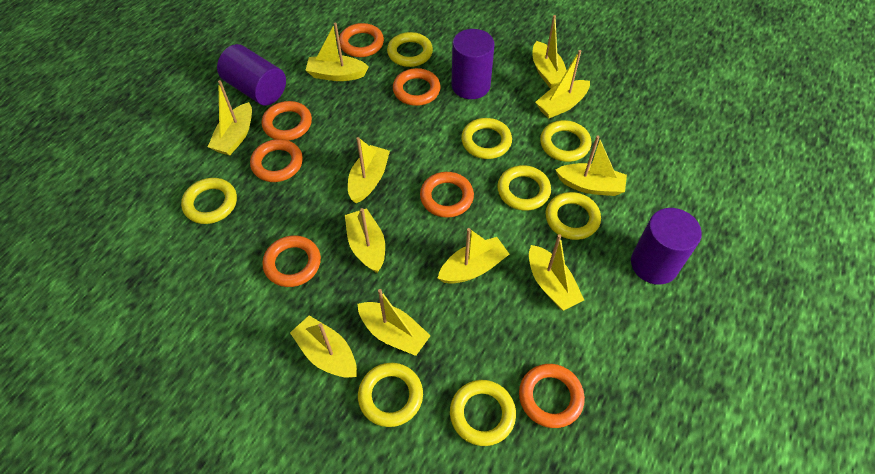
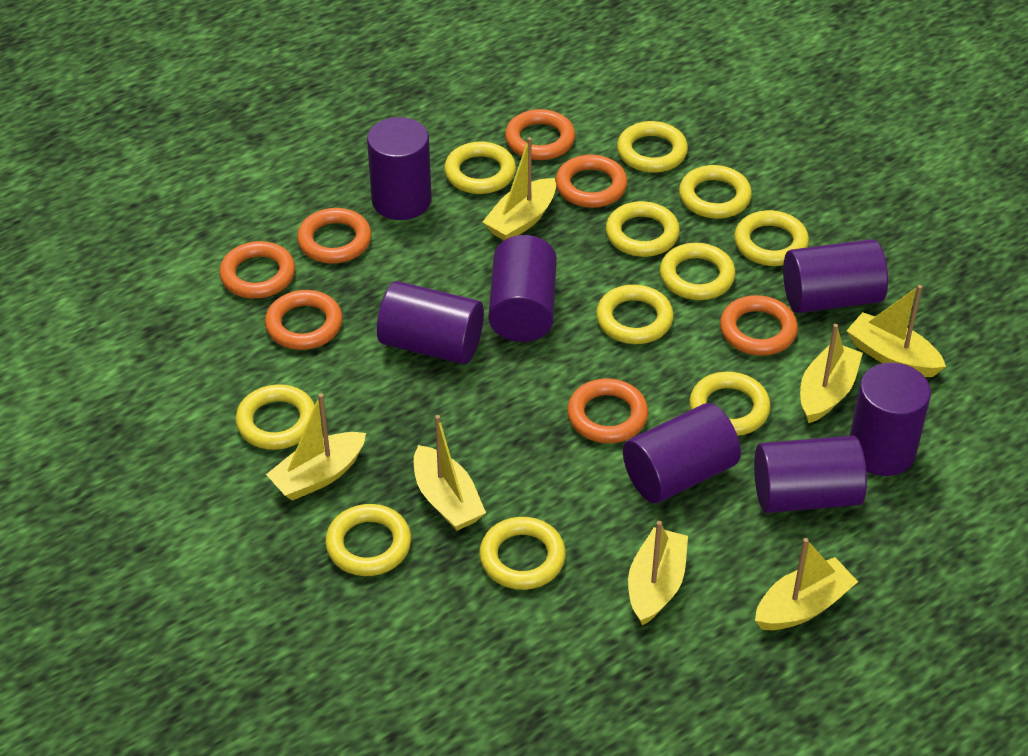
purple cylinder: [217,44,286,105] [451,29,495,99] [631,208,702,285] = 3 -> [367,117,432,220] [377,281,484,364] [489,235,557,342] [623,403,741,504] [754,436,867,513] [783,239,888,313] [850,363,931,476] = 7
yellow boat: [208,80,252,156] [290,316,357,378] [305,22,369,81] [345,208,385,273] [348,137,390,203] [357,289,431,356] [438,228,509,284] [529,234,584,311] [533,15,567,89] [535,50,590,118] [556,136,627,196] = 11 -> [266,393,366,501] [414,415,486,531] [483,137,556,240] [628,521,688,625] [755,538,858,630] [800,324,863,423] [847,285,946,377] = 7
yellow ring: [181,178,237,224] [358,363,423,427] [387,32,433,67] [450,380,516,446] [461,118,512,159] [497,165,551,211] [540,120,592,162] [546,192,601,240] = 8 -> [235,384,315,450] [325,504,411,576] [444,141,516,194] [479,517,566,590] [596,285,674,344] [606,201,680,257] [617,121,688,173] [660,243,735,300] [679,165,752,219] [690,372,771,436] [734,210,809,266] = 11

